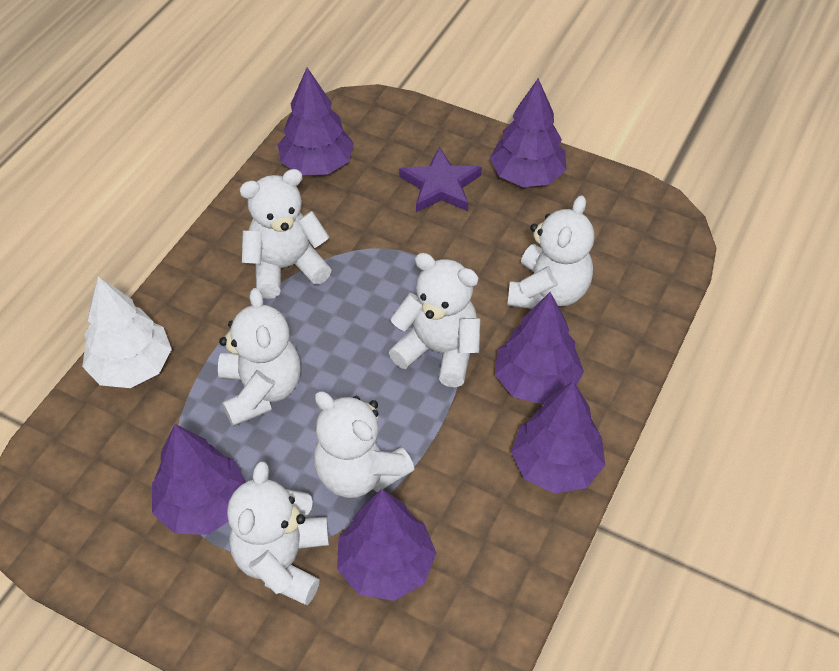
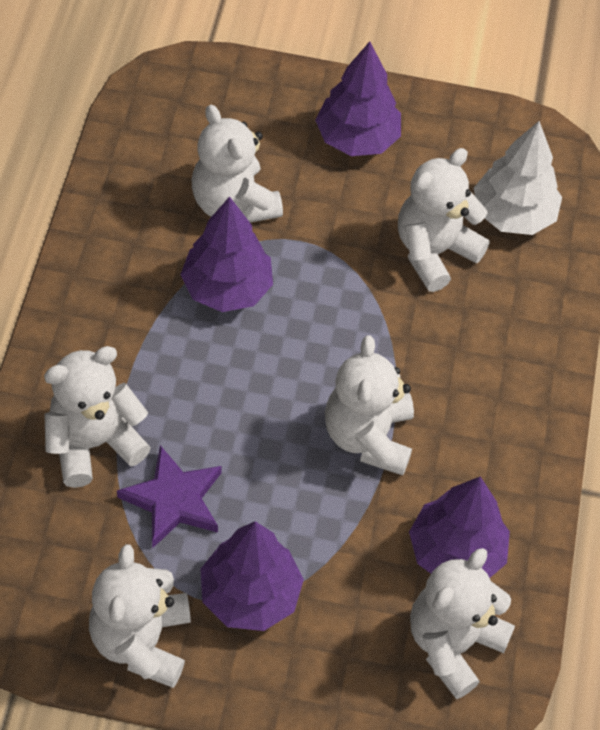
purple tree: [152,424,246,535] [278,67,354,175] [337,489,436,601] [490,78,567,187] [495,292,584,405] [511,381,605,494] = 6 -> [180,196,273,312] [200,521,304,631] [315,42,401,156] [409,477,510,578] = 4

